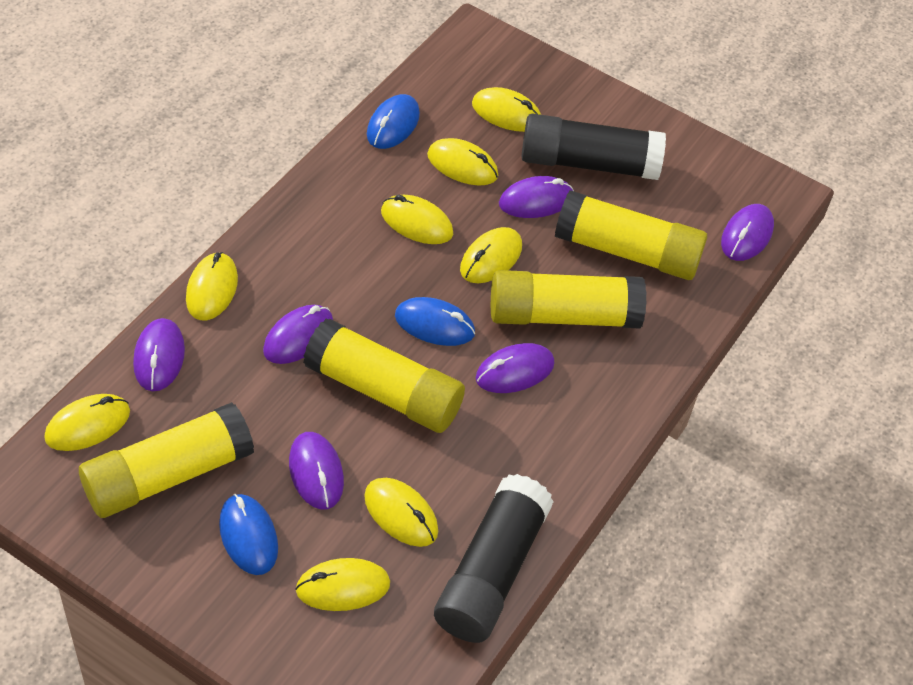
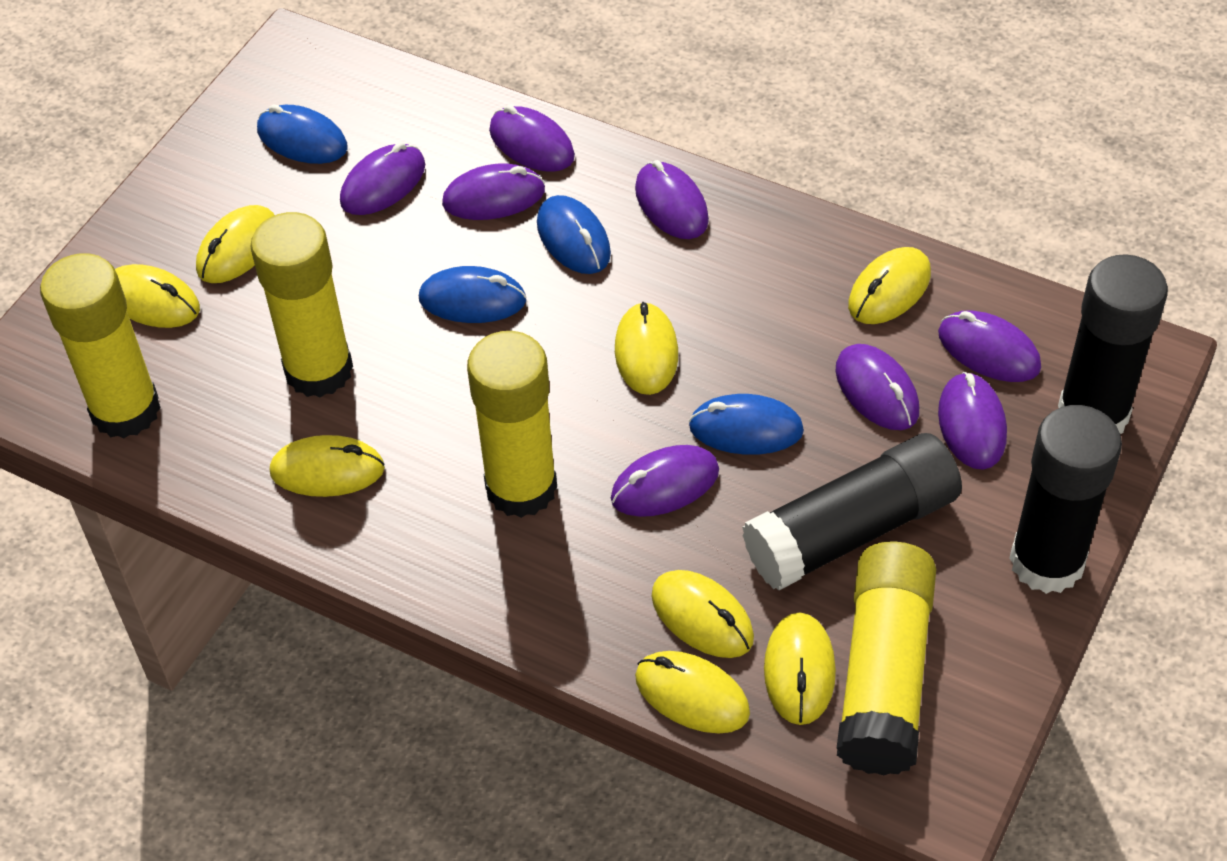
black glue stick: [434,474,554,643] [521,114,666,180] = 2 -> [742,433,962,590] [1009,405,1122,594] [1058,254,1168,434] = 3
blue mouse: [219,494,278,575] [367,94,420,149] [395,297,475,346] = 3 -> [257,104,348,164] [419,266,526,323] [537,195,611,274] [689,394,804,455] = 4
purple mouse: [133,318,185,391] [263,305,333,364] [289,432,344,510] [476,343,555,393] [499,176,574,218] [721,204,774,261] = 6 -> [340,142,425,215] [442,163,545,220] [489,105,575,172] [611,445,719,517] [635,160,709,239] [835,344,919,430] [938,310,1041,382] [938,372,1007,470] = 8

